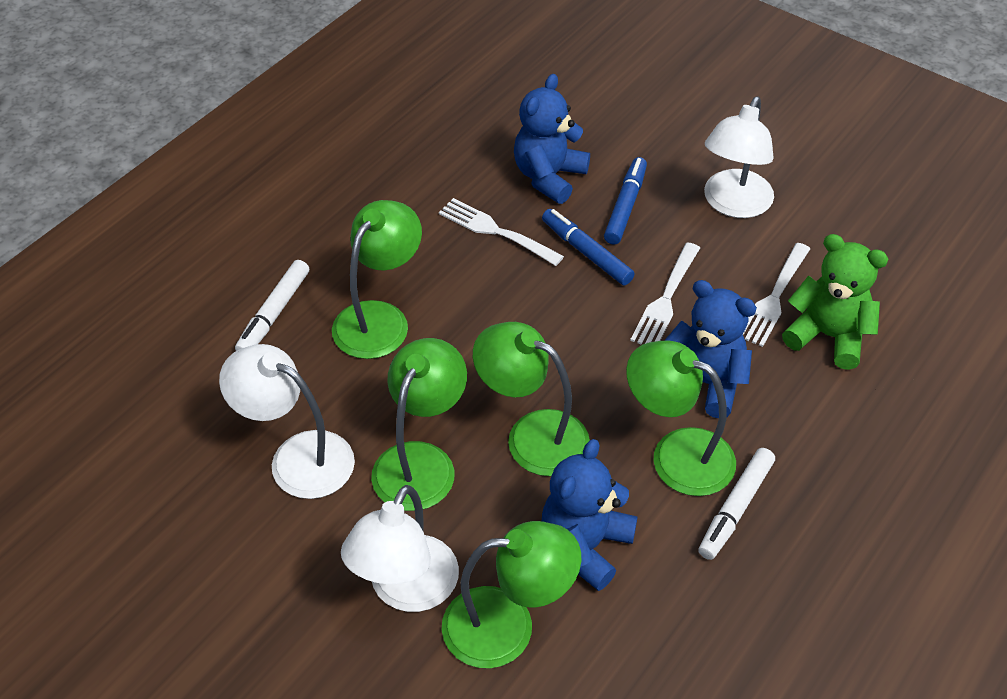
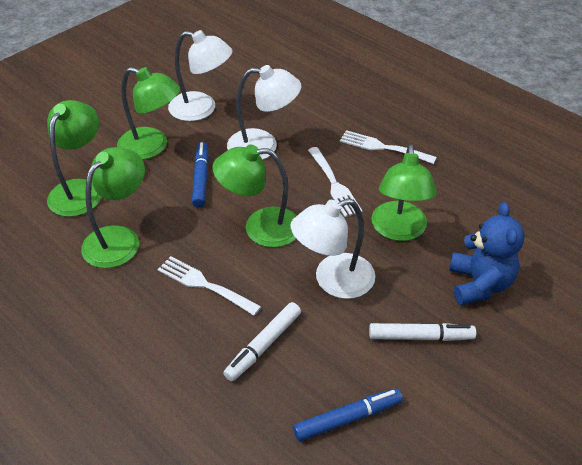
blue teddy bear: [514,74,590,204] [542,439,638,591] [664,280,757,418] = 3 -> [449,202,524,305] = 1
green teddy bear: [782,234,888,370] = 1 -> none = 0

